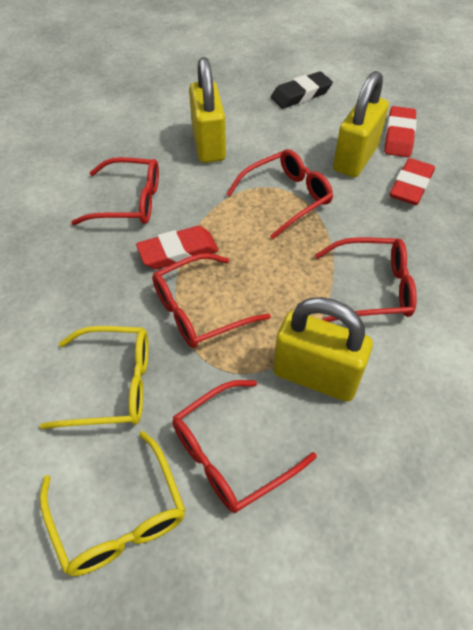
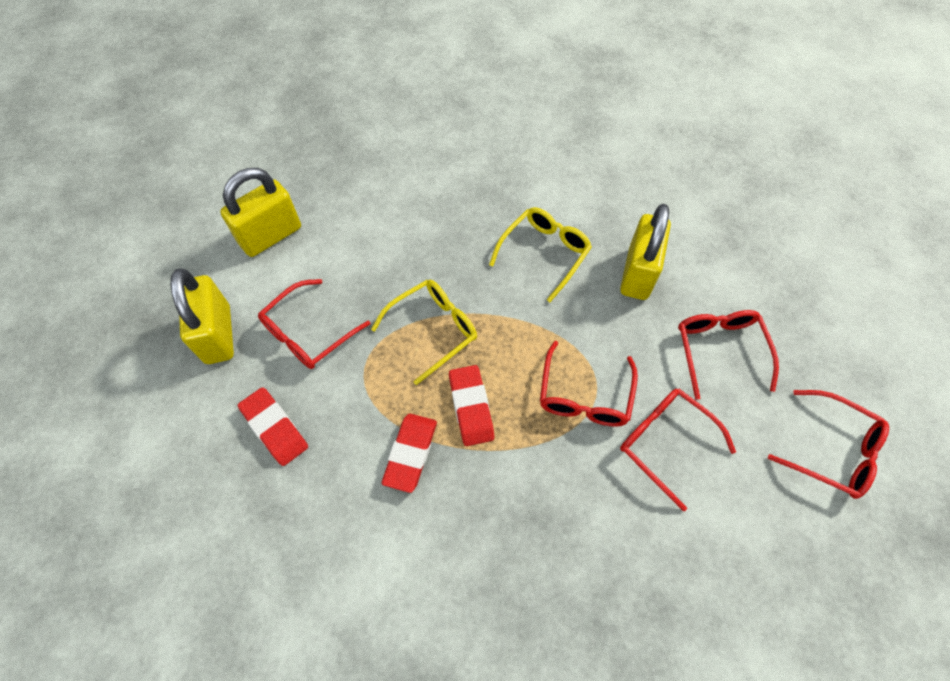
black eraser: [271,71,333,109] = 1 -> none = 0

